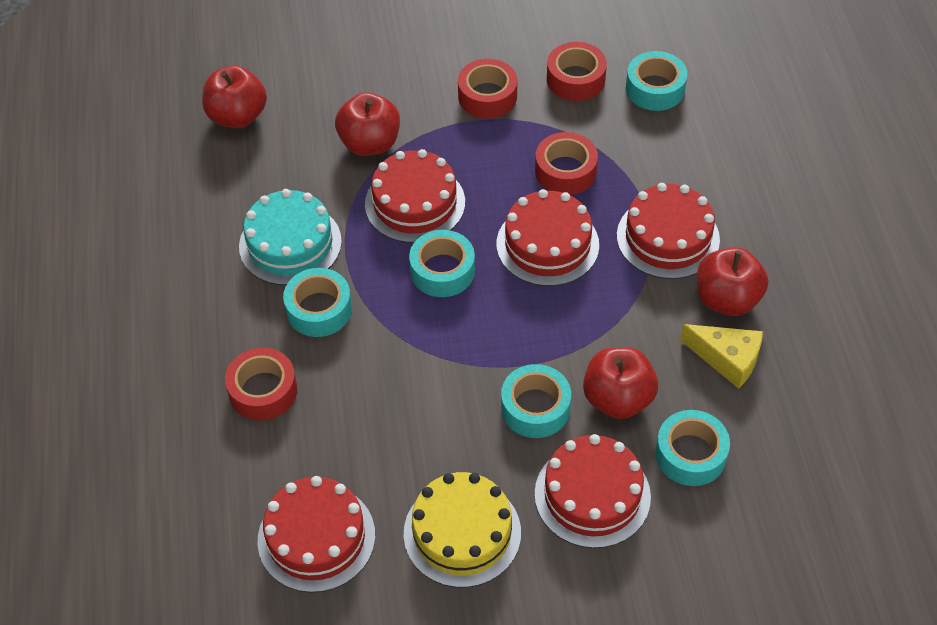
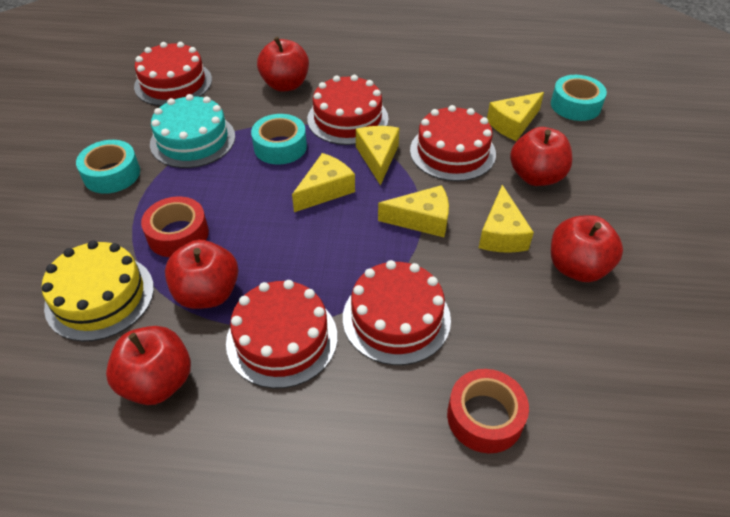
red apple: [202,66,267,128] [335,92,400,156] [583,347,658,419] [697,247,768,316] = 4 -> [106,326,191,405] [165,240,238,309] [257,37,309,92] [510,127,572,186] [551,215,623,282] = 5
red tape: [225,348,297,420] [458,59,517,119] [535,132,598,195] [547,42,607,101] = 4 -> [141,196,209,257] [447,369,529,453] = 2
turquoise tape: [283,268,352,337] [409,230,475,297] [501,364,571,438] [626,51,687,111] [655,410,730,486] = 5 -> [76,140,140,194] [251,114,307,165] [551,75,607,121] = 3
yellow cheese: [680,324,763,389] = 1 -> [292,153,355,212] [356,126,399,186] [378,185,449,237] [479,185,534,253] [487,92,544,141] = 5

